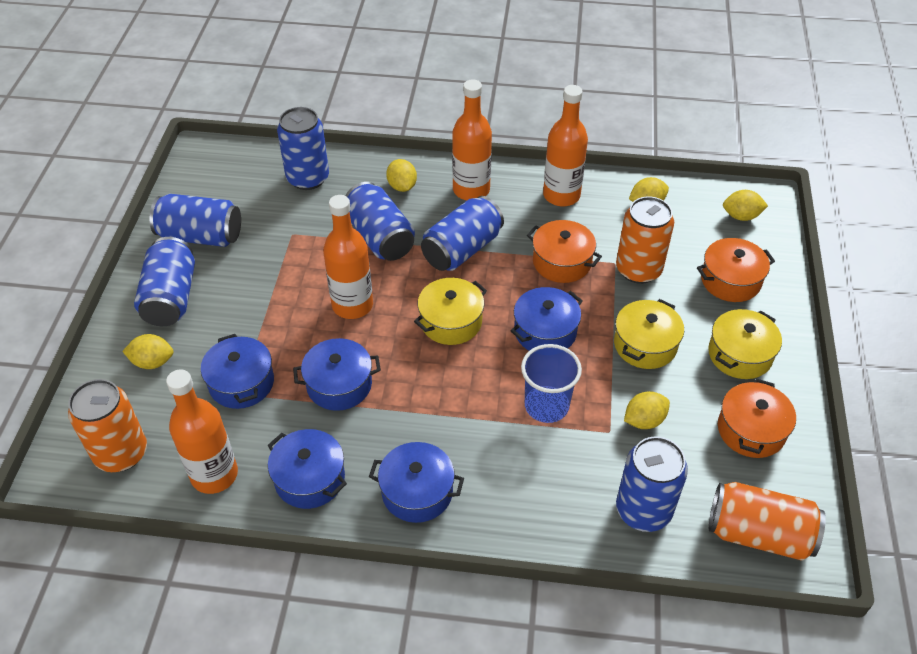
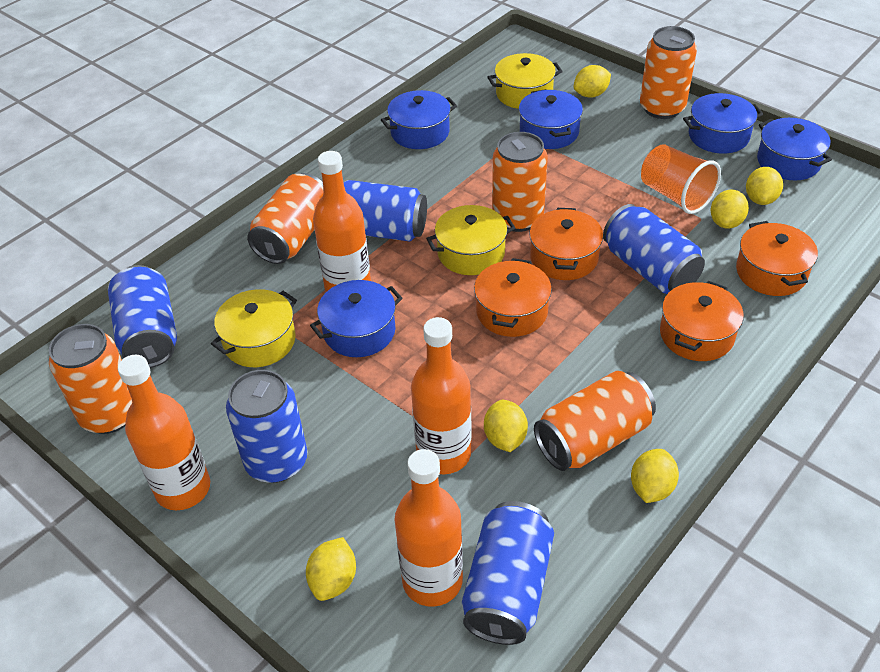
blue can: [134,237,195,326] [150,194,241,247] [277,107,329,190] [345,182,415,261] [421,196,504,271] [616,436,688,532] = 6 -> [108,265,177,368] [226,370,307,483] [343,180,427,241] [462,501,554,645] [603,204,705,294] = 5
blue cup: [521,344,582,423] = 1 -> none = 0
orange can: [68,379,147,472] [616,197,674,284] [709,482,826,561] = 3 -> [49,324,132,434] [247,173,323,264] [492,132,548,232] [534,371,656,471] [640,26,697,119] = 5
orange cup: none = 0 -> [641,144,721,214] = 1
orange pot: [527,220,602,283] [697,238,775,302] [718,379,796,458] = 3 -> [474,258,552,337] [529,208,603,280] [660,281,744,361] [736,221,818,296] = 4
yellow lemon: [122,334,174,369] [386,159,417,192] [624,391,670,429] [629,177,669,202] [723,190,768,221] = 5 -> [306,537,356,601] [484,400,528,452] [574,65,611,98] [631,449,679,503] [711,190,749,229] [746,167,783,205] = 6

